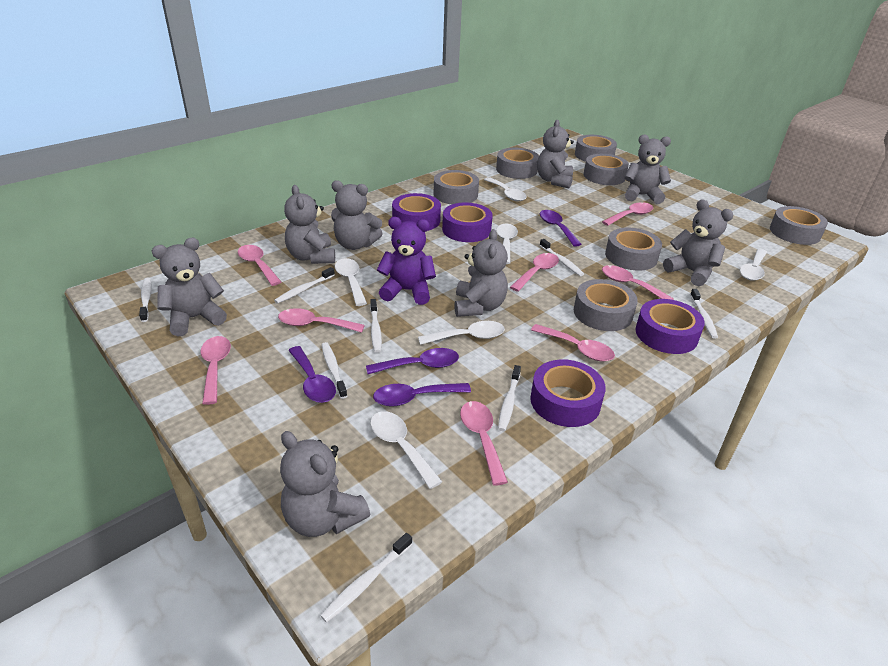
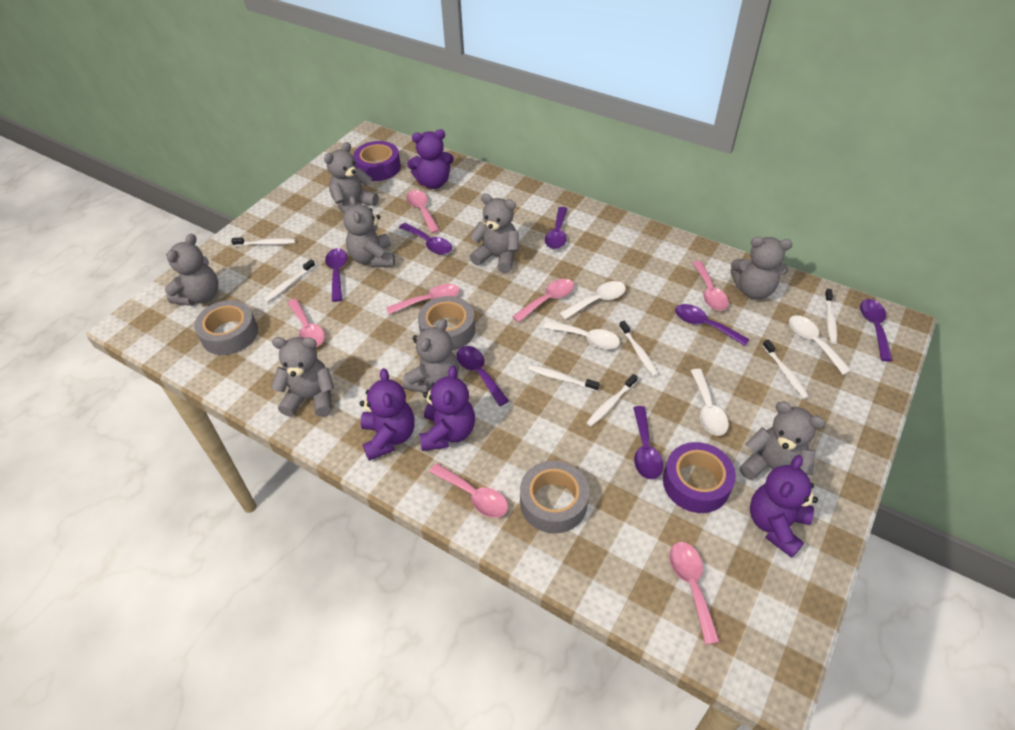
grey tape: [433,170,479,204] [496,148,539,179] [574,279,638,331] [575,135,617,162] [584,154,629,185] [605,228,662,271] [770,206,828,245] = 7 -> [194,300,258,355] [418,296,475,350] [520,461,589,534] = 3
pink spoon: [201,336,231,405] [238,245,281,286] [278,308,365,333] [460,401,508,486] [510,253,559,292] [531,324,615,361] [602,202,653,226] [602,265,674,300] = 8 -> [288,299,325,347] [386,284,460,314] [406,190,440,233] [429,463,508,518] [512,279,574,322] [670,542,720,645] [693,261,729,311] = 7
purple spoon: [288,346,336,403] [366,348,459,374] [373,383,471,407] [540,210,582,247] = 4 -> [325,248,348,302] [399,223,452,255] [456,346,509,406] [545,207,568,249] [633,406,663,480] [675,304,750,346] [860,299,893,361] = 7
purple tape: [392,193,441,231] [442,203,493,242] [530,359,606,427] [636,299,705,354] = 4 -> [353,141,401,181] [663,442,736,513] = 2
purple teddy bear: [377,217,436,305] = 1 -> [360,368,415,461] [407,129,454,189] [420,366,475,451] [750,455,818,558] = 4
white spoon: [335,258,367,306] [370,411,442,489] [418,321,505,345] [484,177,527,201] [496,224,518,264] [740,249,767,281] = 6 -> [543,321,620,349] [559,281,626,320] [691,369,729,436] [789,315,852,375] = 4
white toothbrush: [139,278,152,322] [274,267,335,304] [320,533,412,623] [322,342,347,399] [370,299,382,353] [498,365,521,431] [540,239,584,276] [690,289,718,339] = 8 -> [231,238,295,246] [263,259,315,303] [528,365,600,391] [586,374,638,426] [619,321,658,377] [762,339,809,399] [824,289,837,344] = 7

